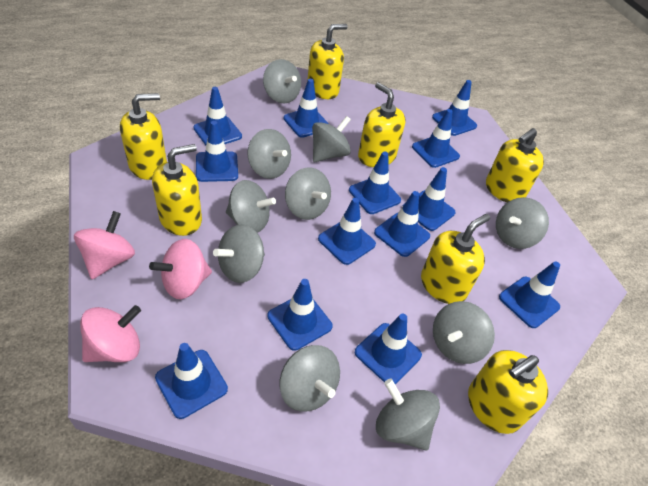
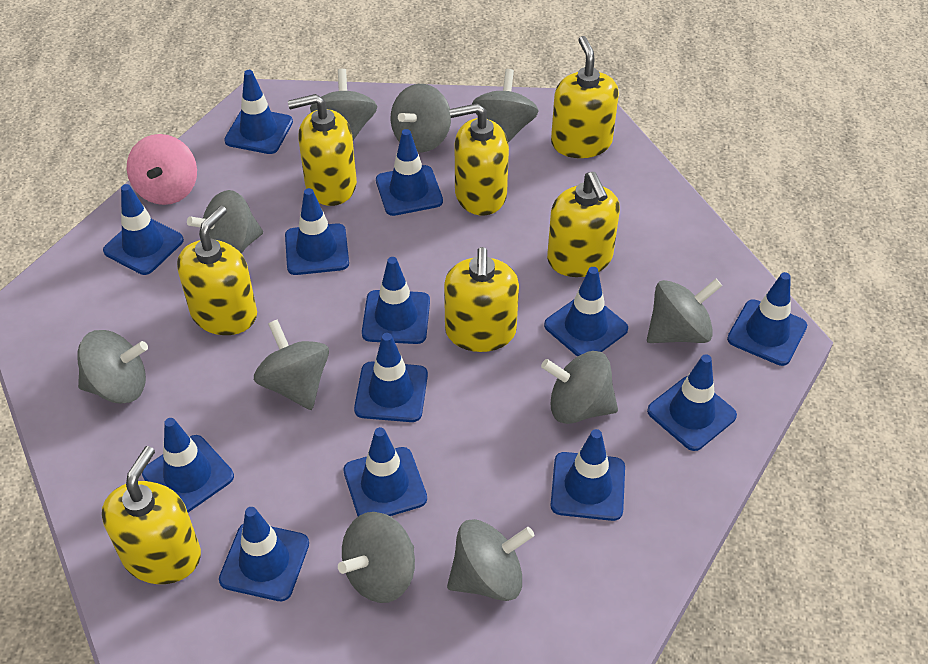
pink spinning top: [74,211,135,279] [80,305,141,362] [149,239,212,299] = 3 -> [127,134,197,205] = 1

